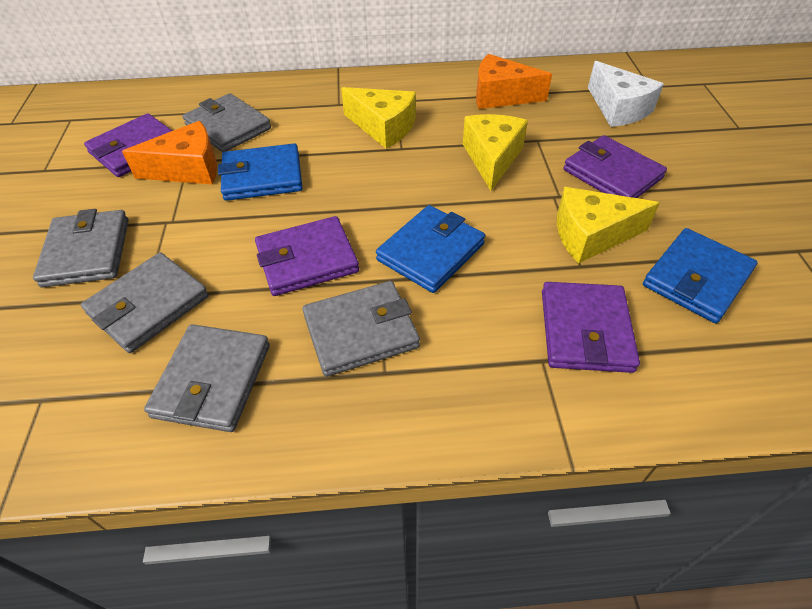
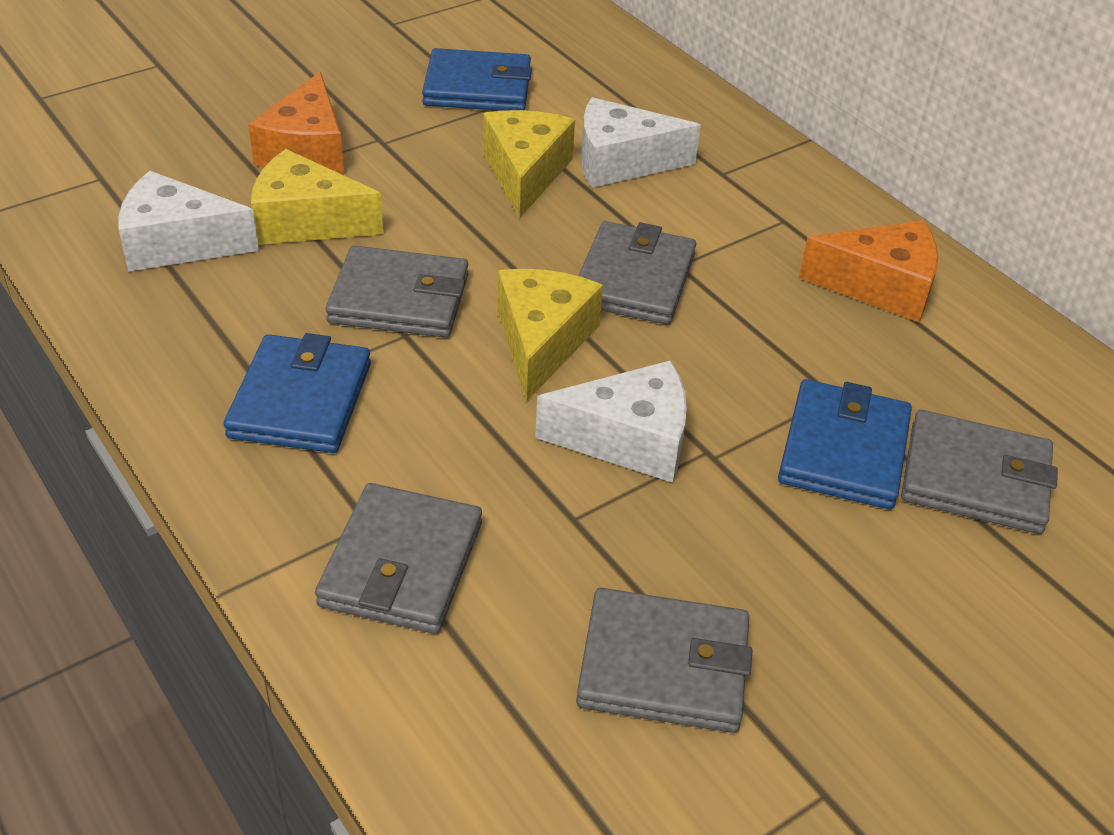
purple wallet: [84,113,172,177] [255,216,359,296] [542,282,640,373] [564,135,667,198] = 4 -> none = 0
white cheese: [588,61,664,127] = 1 -> [118,171,259,272] [535,360,687,483] [581,97,701,188] = 3

